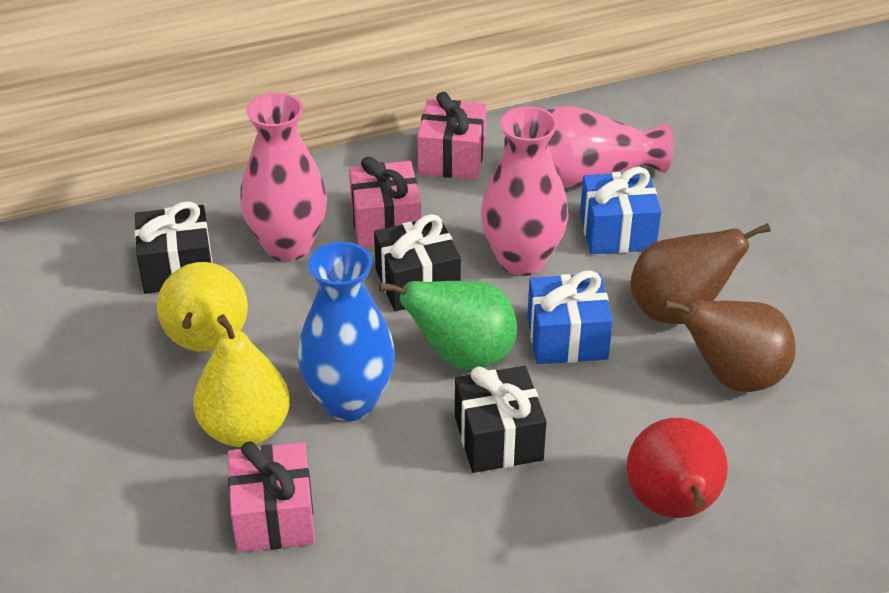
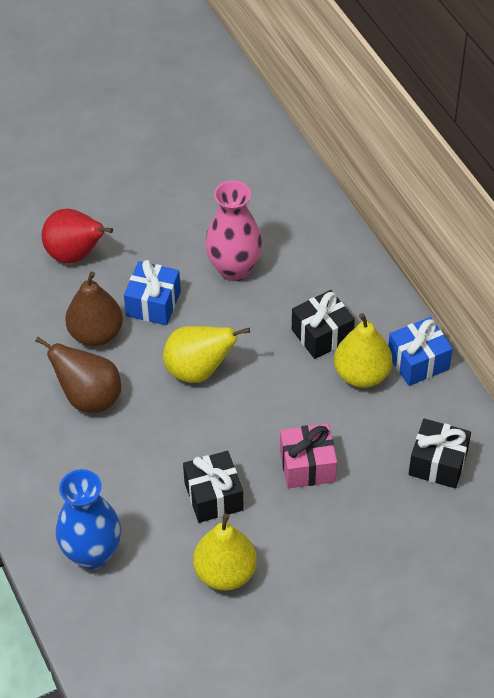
green pear: [379,281,517,370] = 1 -> none = 0
pink gift: [228,441,315,553] [349,157,421,247] [417,92,486,180] = 3 -> [280,423,337,488] = 1
pink vase: [240,93,327,261] [481,106,569,276] [504,106,673,188] = 3 -> [205,180,263,281] = 1
yellow pear: [157,262,248,352] [193,314,290,447] = 2 -> [163,326,250,383] [193,514,257,591] [334,313,392,388] = 3

